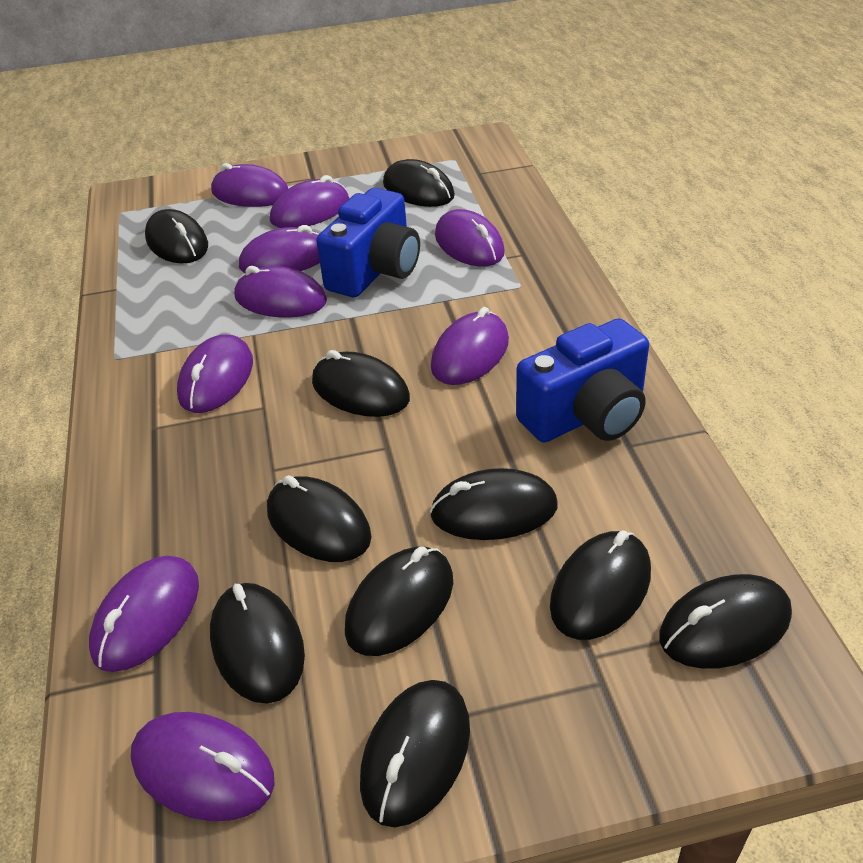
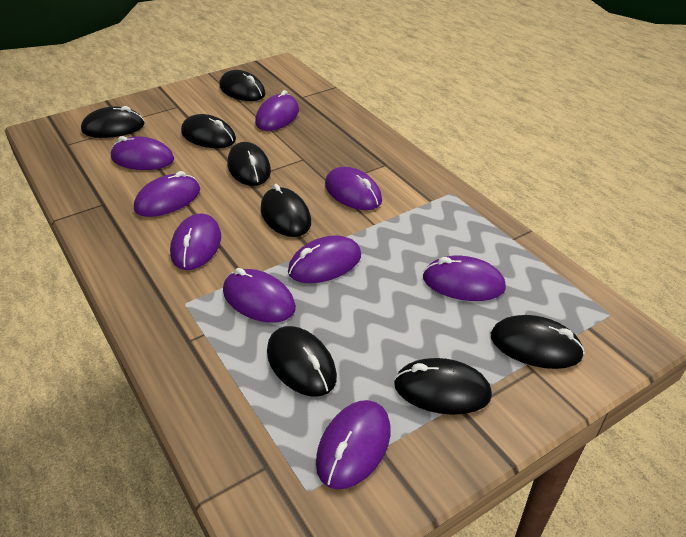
black mouse: [145,209,208,263] [210,583,305,704] [267,475,372,562] [312,350,410,417] [345,547,453,656] [360,680,470,827] [383,159,455,207] [430,468,557,540] [550,531,651,640] [659,574,792,669] = 10 -> [81,106,144,138] [181,114,236,148] [219,70,266,101] [228,142,271,186] [261,184,311,237] [267,326,337,397] [394,358,492,415] [491,315,585,369] = 8
blue camera: [316,188,420,297] [516,318,649,442] = 2 -> none = 0

